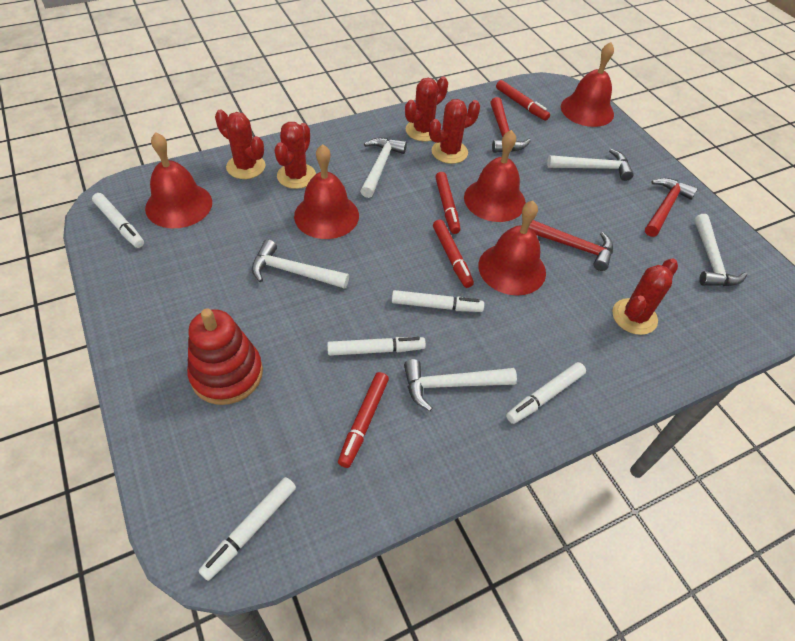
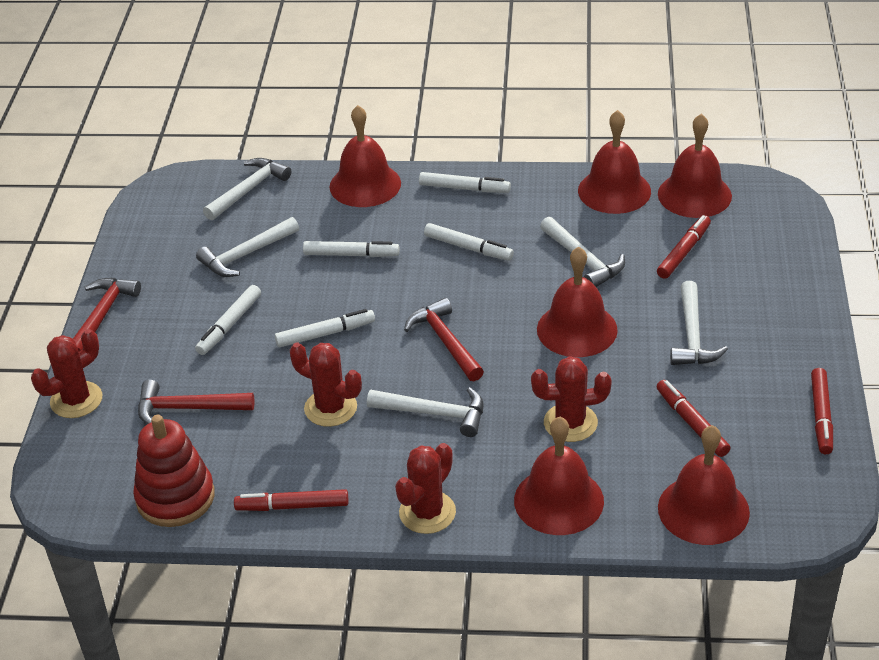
red bell: [145,132,212,228] [294,144,359,239] [464,130,526,222] [478,201,546,296] [561,42,614,127] = 5 -> [330,105,401,207] [514,417,604,535] [537,247,618,357] [578,110,651,214] [658,114,732,218] [658,425,750,545] = 6
red cactus: [215,109,265,179] [274,122,316,189] [405,76,448,142] [429,99,480,164] [612,258,678,335] = 5 -> [31,329,102,418] [290,342,362,427] [395,443,456,534] [531,356,612,442] = 4

